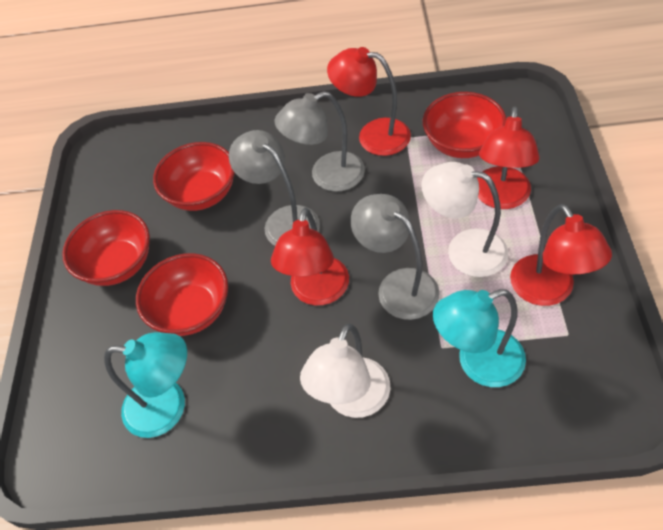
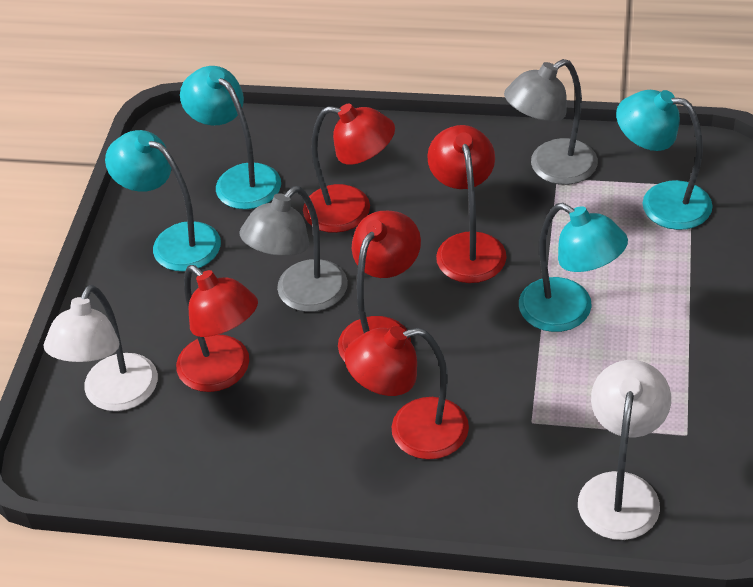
grey lamp: [229,130,320,246] [275,91,365,192] [351,194,440,320] = 3 -> [239,186,348,312] [504,59,598,185] = 2
red bowl: [62,210,150,286] [136,253,228,336] [153,142,235,211] [423,92,506,158] = 4 -> none = 0
red lamp: [271,208,349,305] [327,47,411,156] [477,107,540,209] [510,204,612,306] = 4 -> [176,265,258,392] [303,104,395,233] [338,211,421,362] [345,326,469,460] [427,125,507,283] = 5
turquoise lamp: [104,332,187,438] [433,289,526,387] = 2 -> [105,130,221,272] [180,66,281,209] [519,203,628,332] [616,90,713,230] = 4

